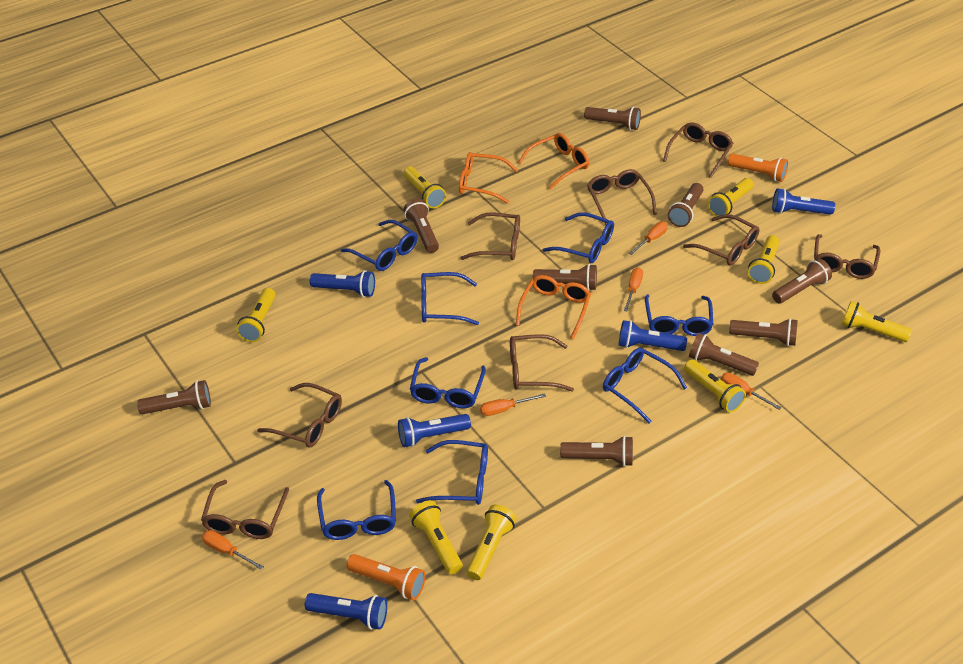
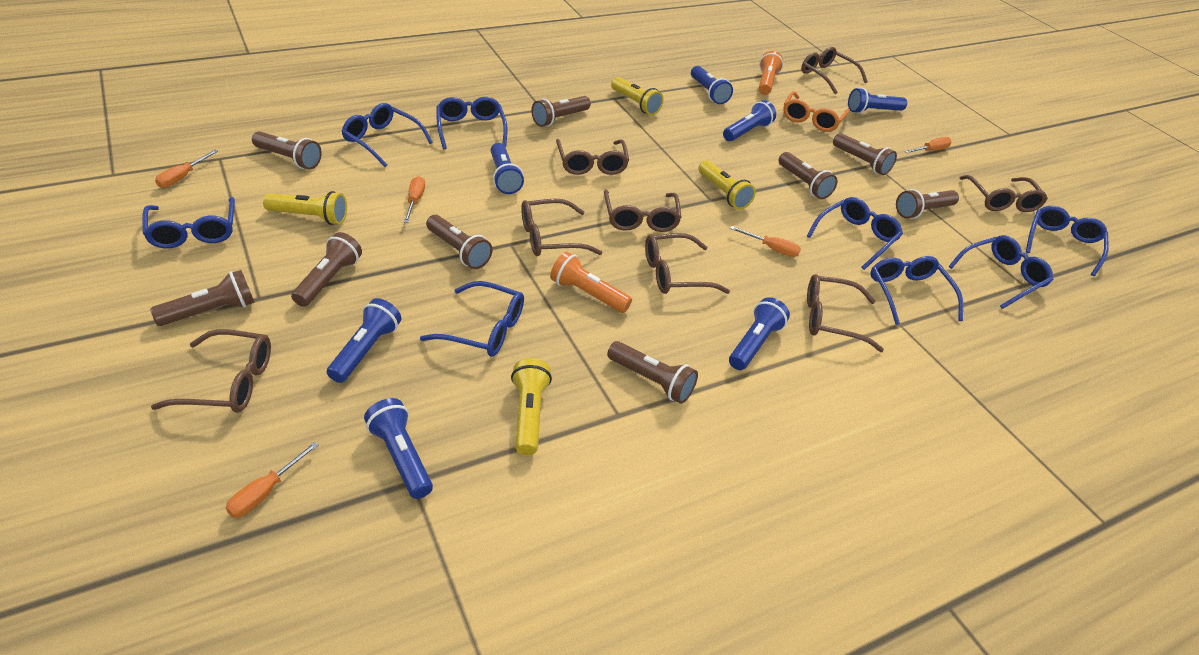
blue flashlight: [305,593,387,630] [310,270,375,297] [398,414,471,447] [619,320,687,351] [772,188,835,215] = 5 -> [327,298,401,383] [364,398,433,499] [491,143,524,194] [691,66,733,104] [723,100,776,141] [729,297,790,370] [848,88,907,114] = 7
orange glasses: [459,152,518,204] [516,275,591,340] [518,133,589,190] = 3 -> [783,91,850,132] = 1
yellow flashlight: [236,288,276,342] [404,167,446,208] [409,500,463,575] [466,505,517,580] [684,359,746,413] [708,178,754,217] [748,235,780,284] [841,301,912,342] = 8 -> [263,191,347,225] [511,358,552,455] [611,77,664,115] [698,160,756,210] = 4

